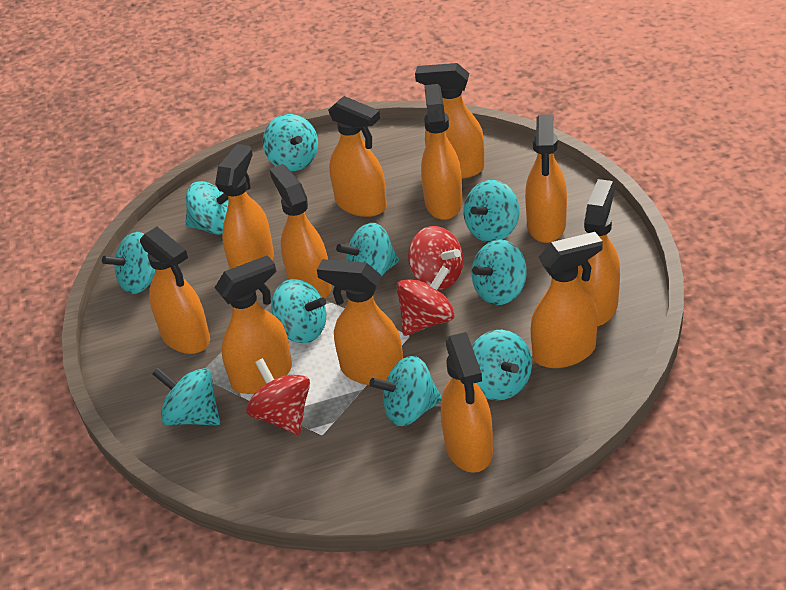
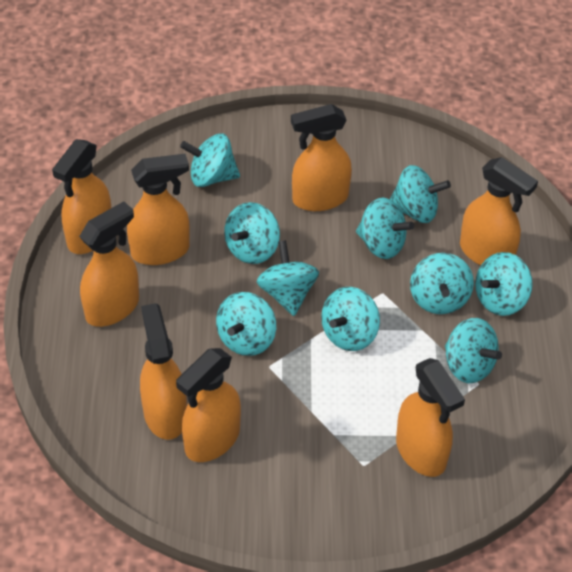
orange spray bottle: [140,227,210,354] [215,144,274,269] [215,255,292,394] [270,164,332,298] [317,259,403,385] [328,96,387,217] [415,63,484,179] [421,84,463,220] [441,332,493,473] [525,115,567,243] [531,232,603,368] [577,179,620,326] = 12 -> [52,139,111,254] [79,201,139,327] [127,154,190,265] [140,303,187,440] [176,348,241,462] [291,104,352,211] [396,358,465,477] [460,157,538,266] = 8
red spinning top: [246,358,310,435] [397,266,455,336] [408,226,464,290] = 3 -> none = 0

